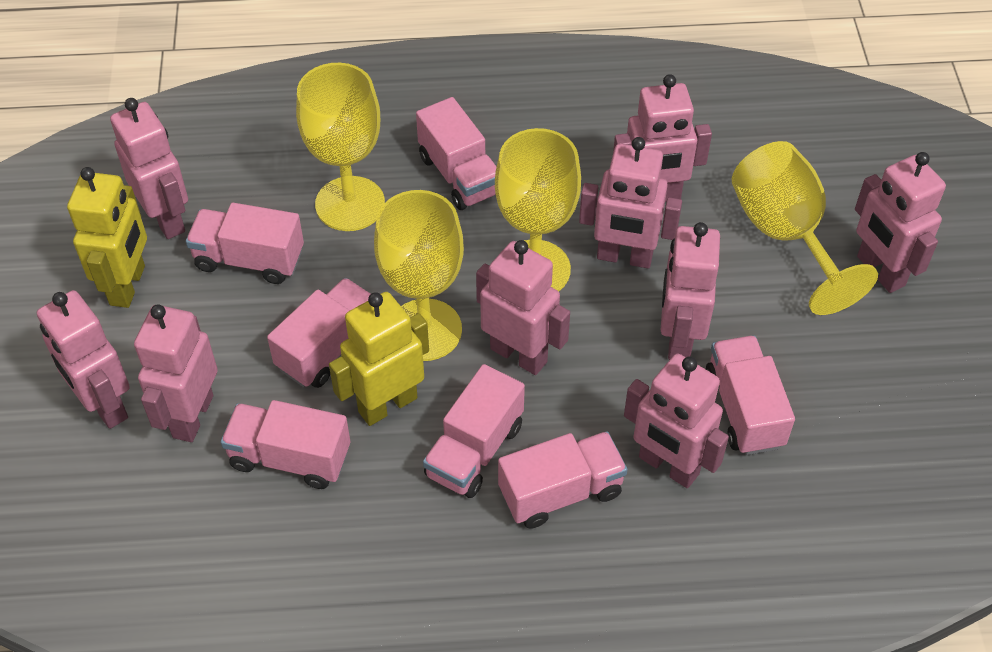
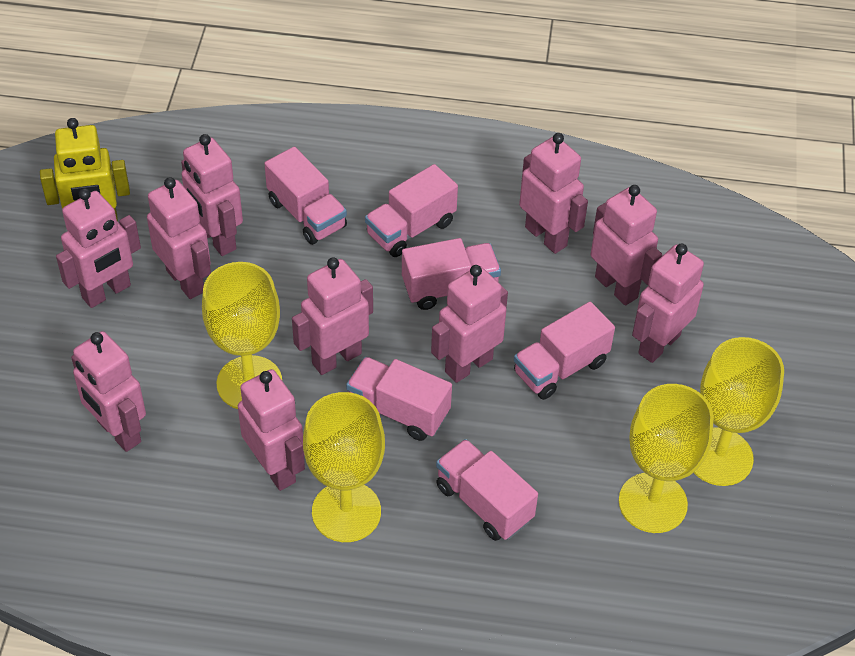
pink robot: [37,290,130,429] [110,98,188,239] [134,304,218,442] [476,240,570,375] [579,137,682,268] [613,74,712,202] [624,354,729,488] [661,222,720,360] [855,152,946,293] = 9 -> [56,188,141,308] [71,331,146,452] [147,177,211,299] [181,134,243,256] [238,369,305,491] [292,257,373,375] [431,265,508,383] [519,133,588,254] [591,185,662,306] [632,243,704,363] = 10
pink truck: [186,203,304,284] [221,400,350,489] [267,278,370,388] [416,97,496,210] [423,364,525,498] [498,431,628,529] [706,336,795,455] = 7 -> [264,147,347,245] [346,357,452,441] [365,164,458,257] [402,238,501,310] [436,439,538,541] [514,302,615,400] = 6
yellow robot: [67,167,147,308] [329,292,429,426] = 2 -> [40,118,130,222] = 1

